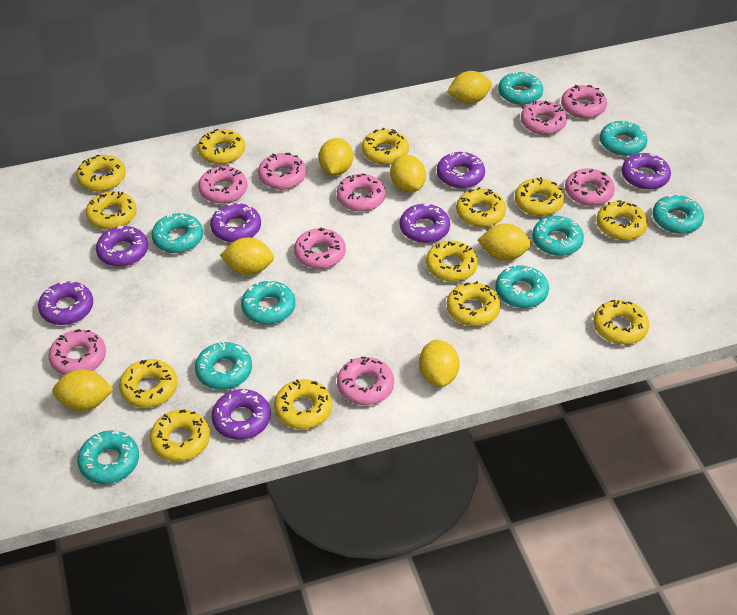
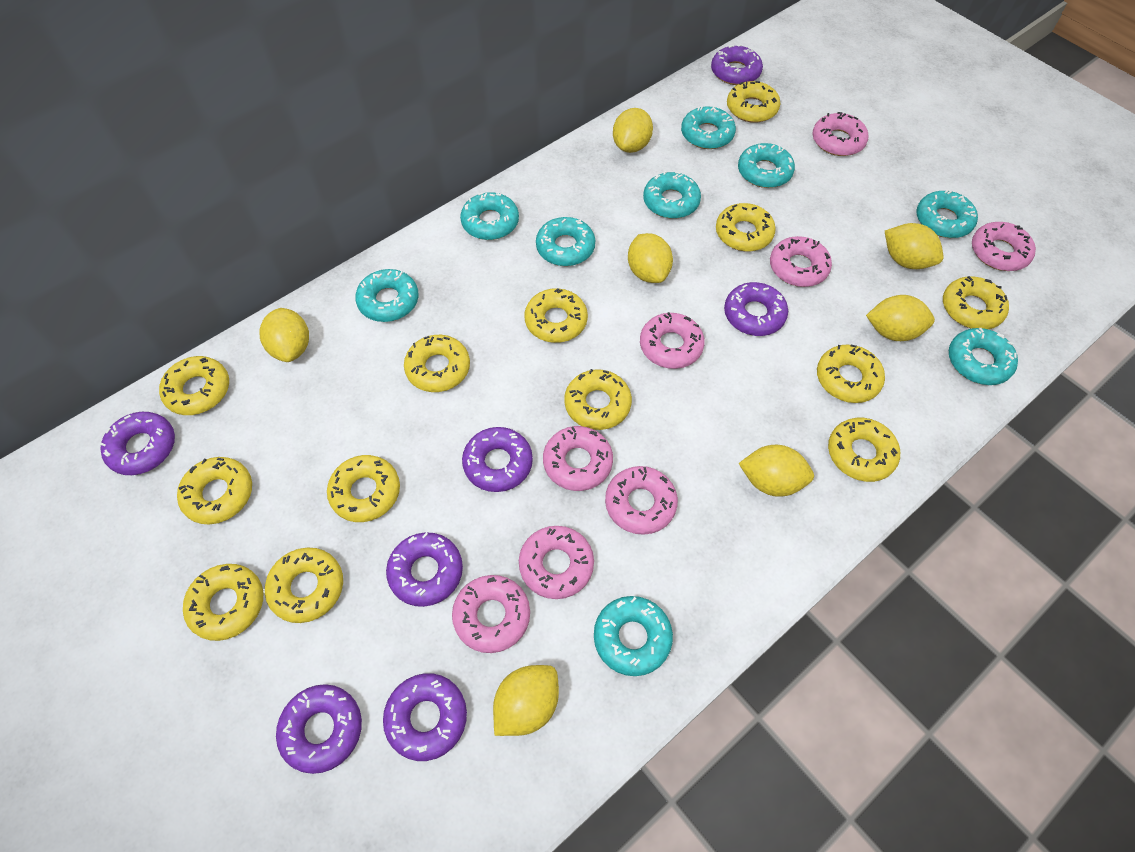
pink donut: [49,329,106,375] [198,166,248,204] [258,153,307,190] [294,228,346,269] [337,174,386,212] [337,357,394,405] [521,101,567,135] [561,85,607,118] [565,168,615,206] = 9 -> [452,575,530,653] [519,526,594,599] [543,426,613,491] [605,466,678,535] [640,312,705,369] [770,236,832,287] [812,112,868,156] [972,222,1036,271] = 8

